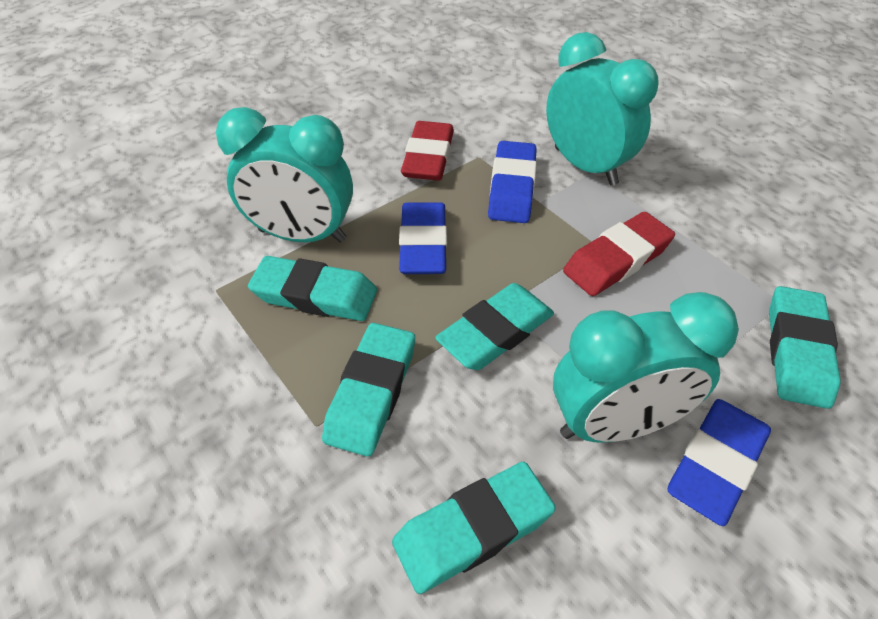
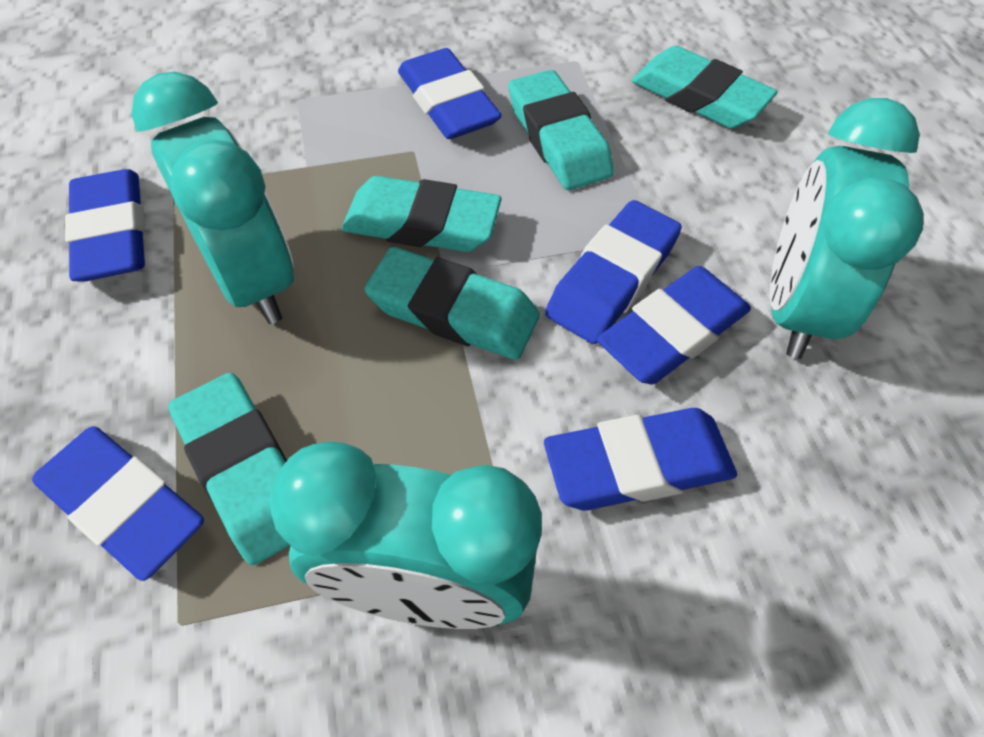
blue eraser: [399,202,447,274] [488,141,537,223] [668,399,771,526] = 3 -> [32,426,204,581] [65,169,145,282] [398,48,502,139] [544,408,737,511] [545,200,682,344] [597,266,751,385] = 6
red eraser: [401,121,454,181] [563,212,675,296] = 2 -> none = 0

